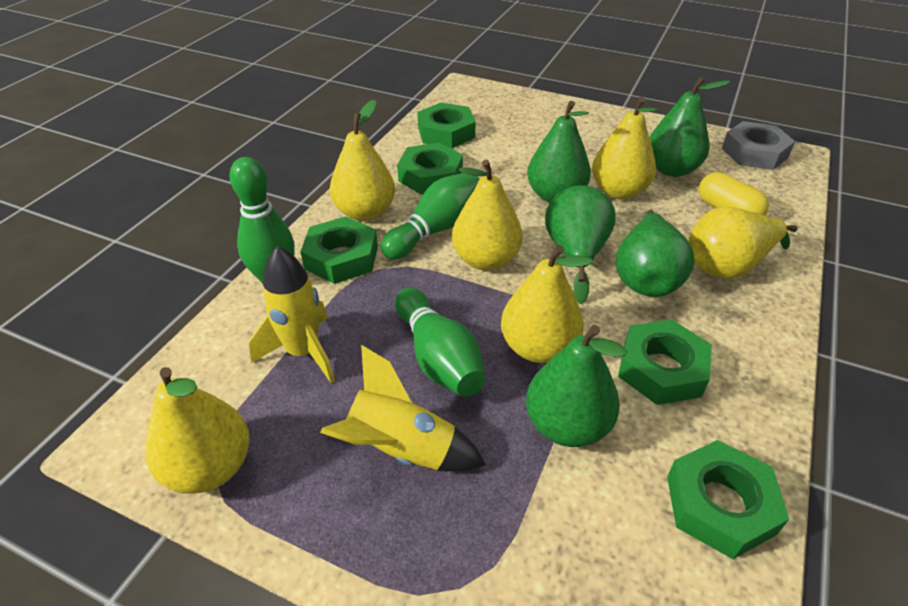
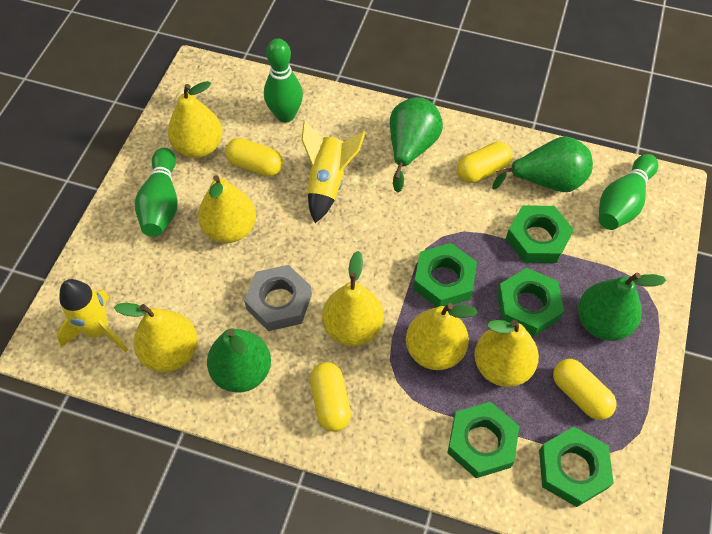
green pear: [526,325,627,447] [527,101,591,203] [545,185,616,304] [616,210,694,297] [650,76,731,177] = 5 -> [207,329,271,393] [390,97,443,193] [492,136,593,192] [578,272,666,341] = 4
yellow capsule: [699,172,769,216] = 1 -> [225,138,283,176] [310,362,351,432] [457,142,513,183] [553,359,616,420] = 4

